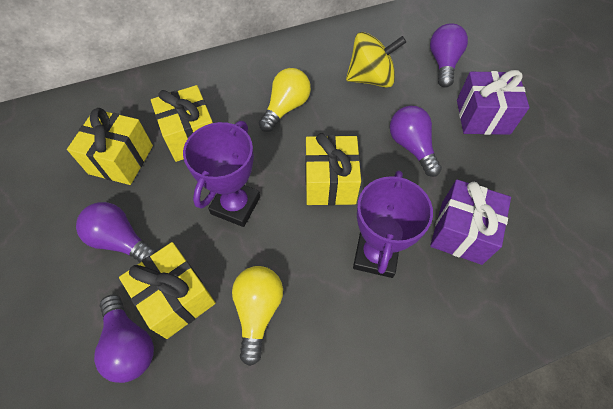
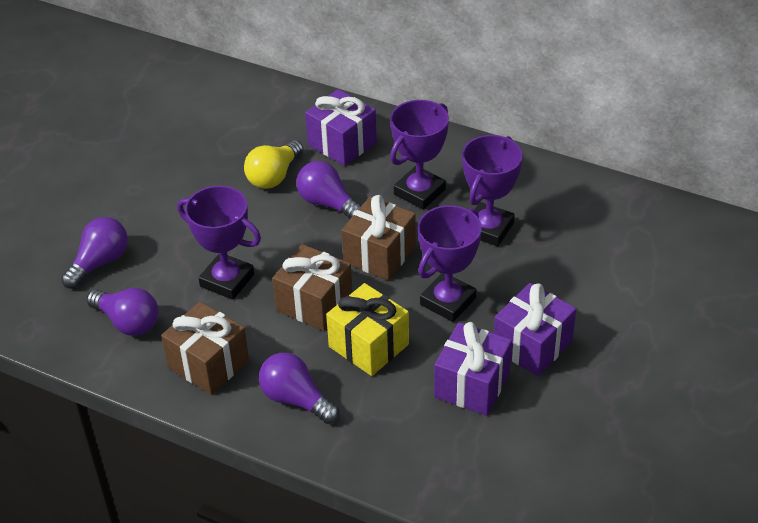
brown gift: none = 0 -> [161,301,249,395] [272,244,352,331] [342,195,416,281] = 3
purple gift: [430,180,511,265] [457,70,530,135] = 2 -> [305,89,377,166] [434,322,512,416] [494,283,576,376] = 3
purple trophy: [183,121,260,227] [353,170,433,278] = 2 -> [177,186,261,300] [390,100,449,210] [418,205,482,322] [462,135,523,246] = 4
yellow gift: [67,108,153,185] [119,242,216,339] [151,85,213,162] [306,133,361,205] = 4 -> [326,283,409,376] = 1
yellow light bulb: [232,266,283,366] [259,68,311,132] = 2 -> [244,140,303,189] = 1
yellow spinning top: [346,32,406,88] = 1 -> none = 0

